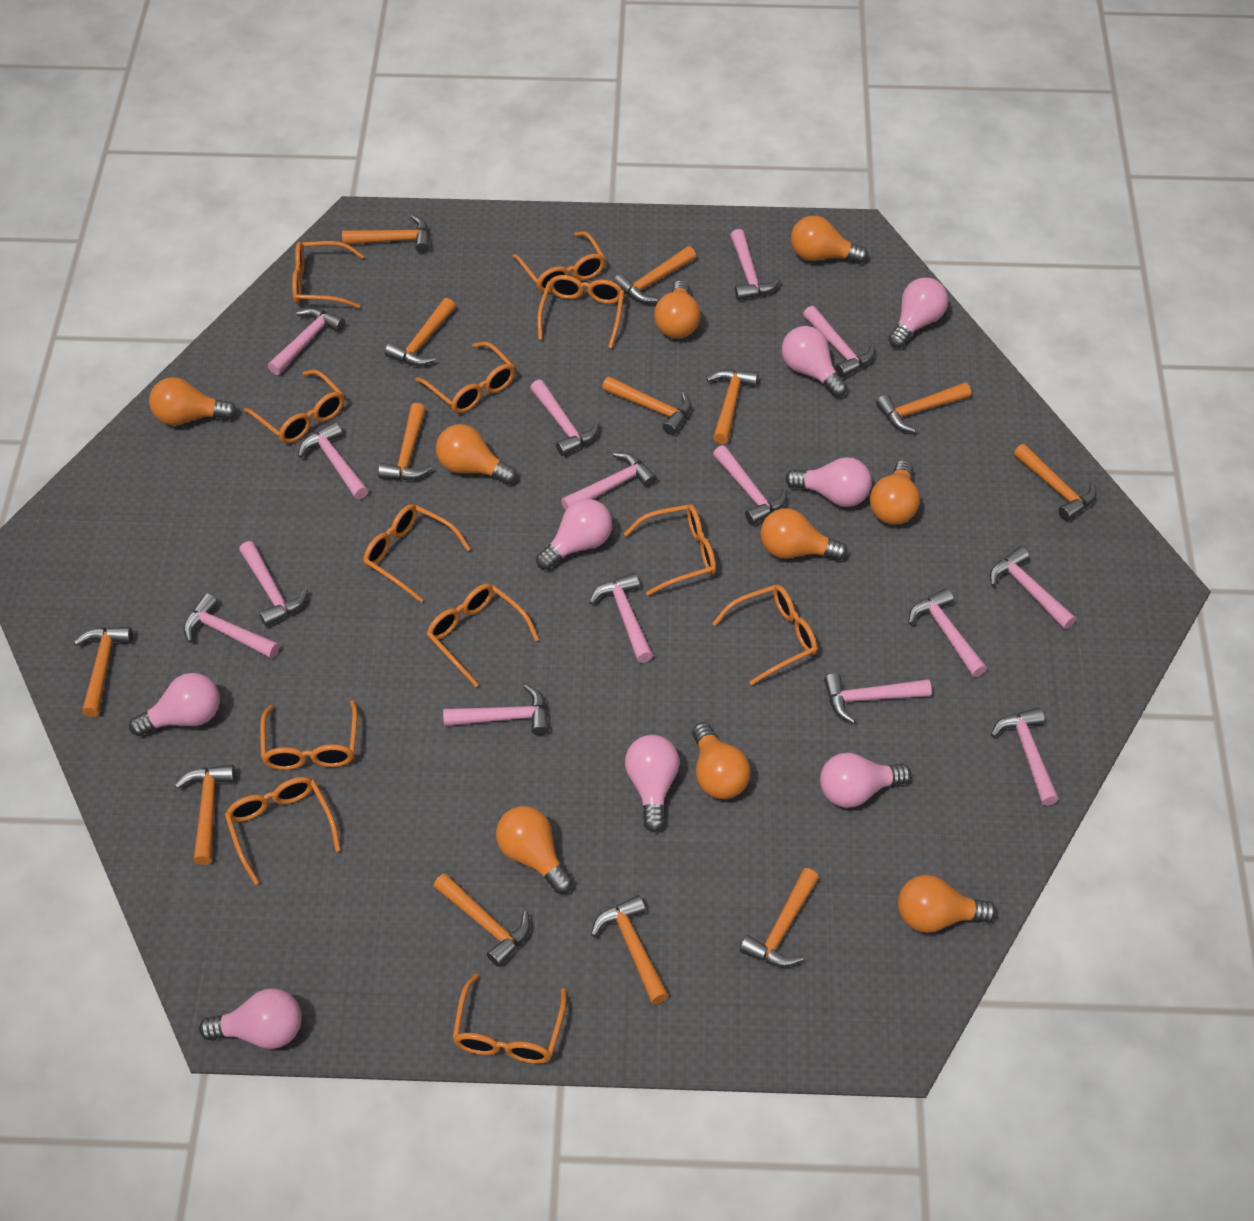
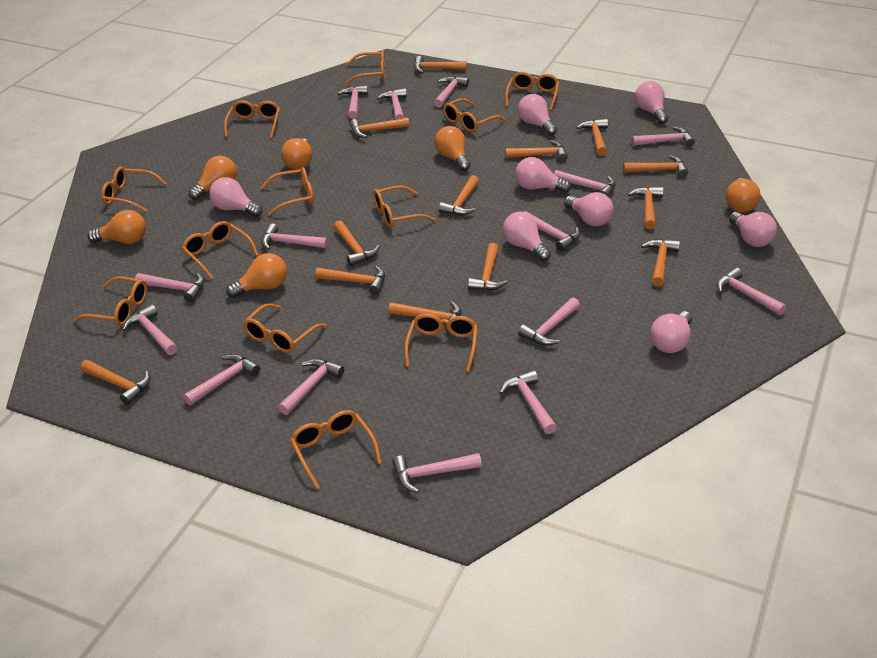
orange light bulb: [149,377,237,426] [436,424,517,484] [496,806,573,894] [654,280,701,338] [692,723,750,799] [760,508,848,561] [791,216,868,264] [870,460,920,525] [898,875,997,933] = 9 -> [88,210,146,244] [188,156,237,200] [226,253,287,298] [281,138,312,170] [434,126,471,171] [726,178,760,212] = 6

